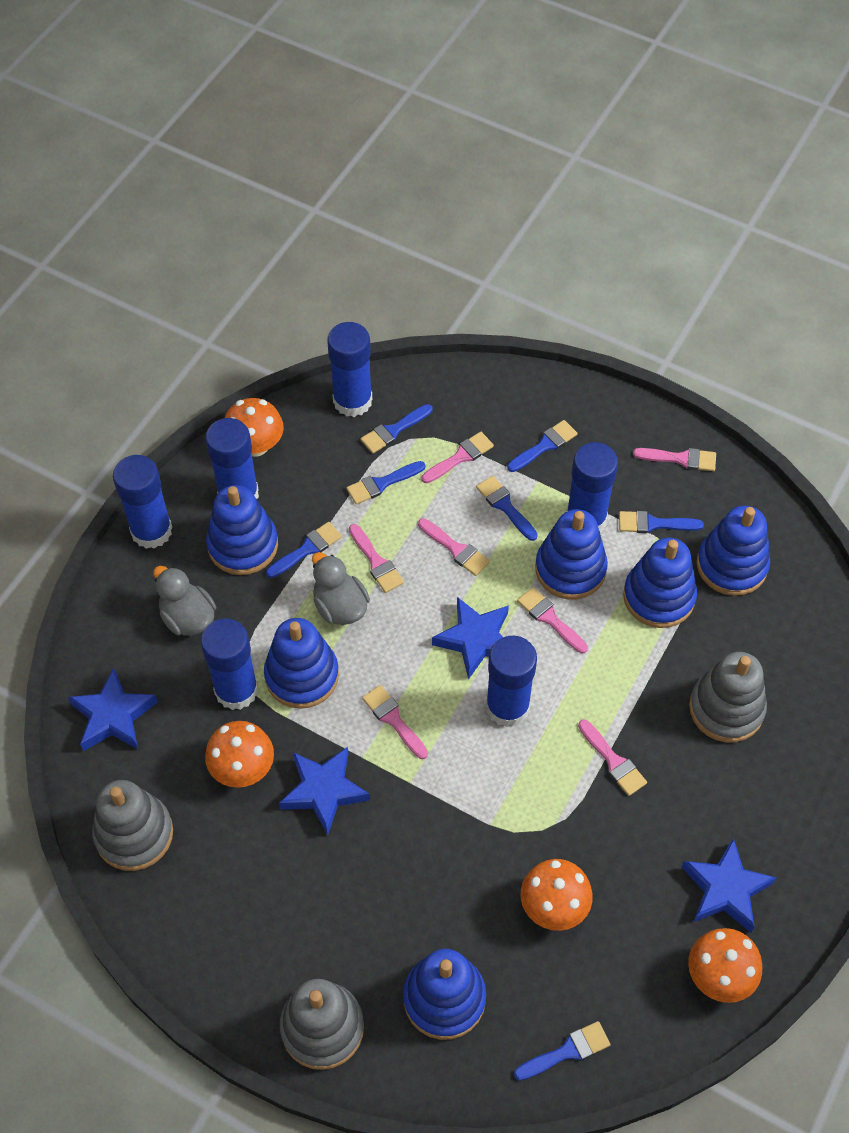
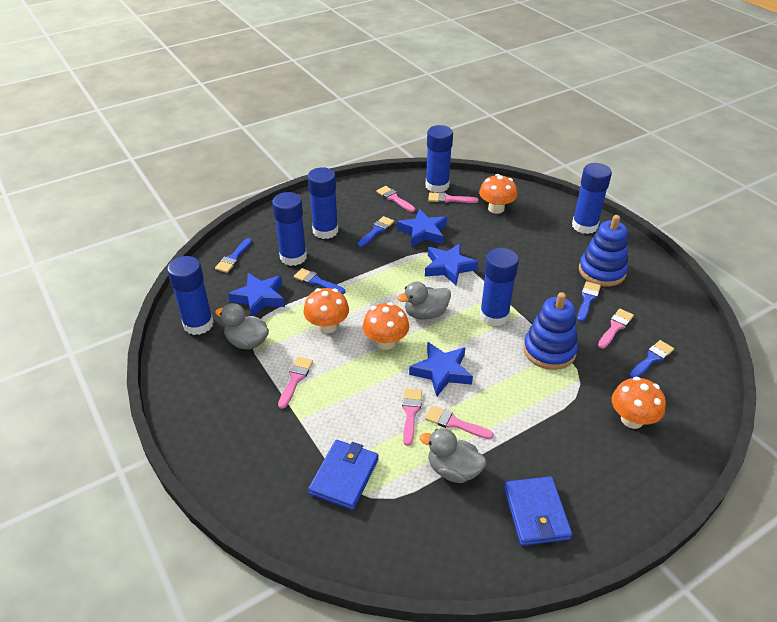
blue brush: [266,522,342,578] [347,461,425,505] [360,404,433,454] [476,476,538,541] [507,420,578,472] [514,1021,611,1081] [619,511,704,533] = 7 -> [215,238,252,273] [294,268,345,294] [358,216,394,247] [577,281,601,322] [629,340,674,378] = 5
blue stacking toy: [206,485,278,575] [264,618,339,709] [403,949,486,1040] [535,509,608,599] [623,538,697,628] [697,505,770,596] = 6 -> [523,292,578,370] [579,215,628,286] = 2
blue wallet: none = 0 -> [308,440,379,510] [504,476,572,546] = 2
grey duck: [153,566,216,636] [312,552,370,625] = 2 -> [215,303,269,349] [397,281,451,320] [420,428,486,483] = 3
grey stacking toy: [92,780,173,871] [280,979,364,1070] [689,652,767,742] = 3 -> none = 0
pink brush: [349,524,404,593] [362,685,428,759] [418,518,490,576] [422,432,494,483] [517,587,588,653] [578,719,647,796] [633,448,716,471] = 7 -> [278,357,313,409] [376,186,415,212] [402,389,422,446] [425,406,494,439] [428,192,479,203] [598,308,634,349] = 6

